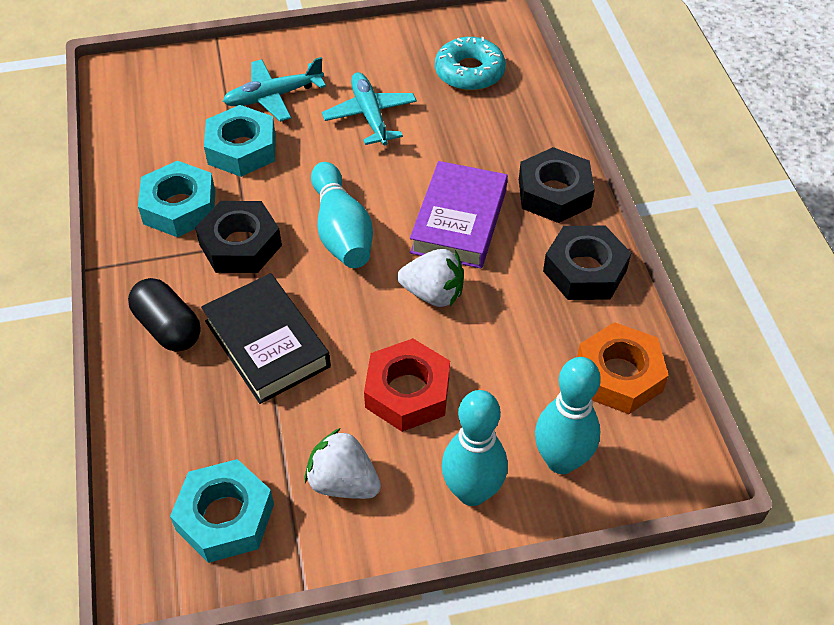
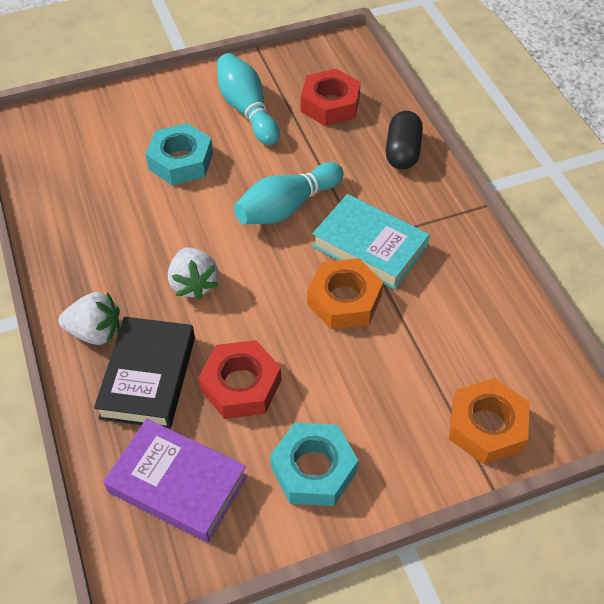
black nut: [195,201,282,273] [519,147,595,223] [543,225,631,300] = 3 -> none = 0
orange nut: [577,322,669,414] = 1 -> [307,258,383,329] [449,378,530,464] = 2
red nut: [364,338,450,432] = 1 -> [198,340,281,419] [301,69,361,126] = 2
turquoise book: none = 0 -> [312,194,430,290] = 1
turquoise bowling pin: [311,162,373,268] [441,390,508,506] [535,357,601,474] = 3 -> [217,53,280,145] [234,162,343,224] = 2
turquoise donut: [435,37,506,91] = 1 -> none = 0
turquoise nut: [138,161,215,237] [170,459,274,563] [204,105,276,177] = 3 -> [146,123,213,185] [270,422,358,506] = 2
turquoise plane: [223,57,326,122] [322,72,417,145] = 2 -> none = 0

